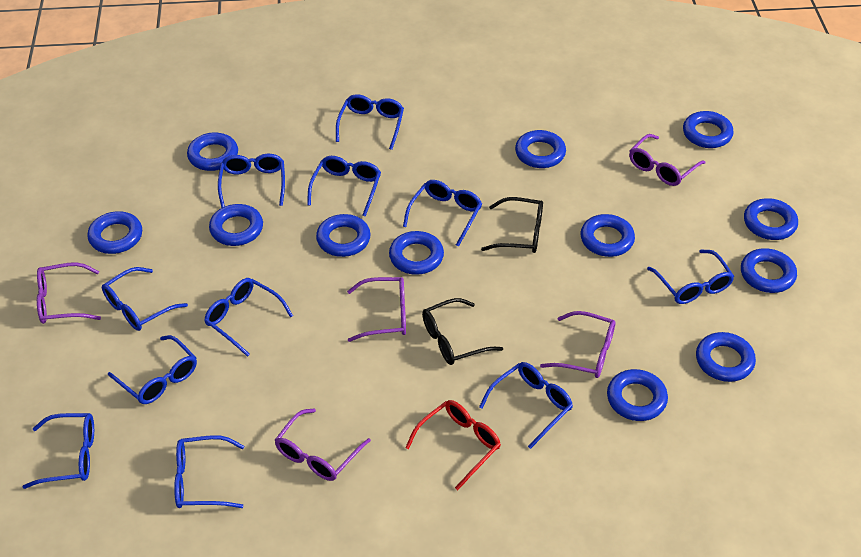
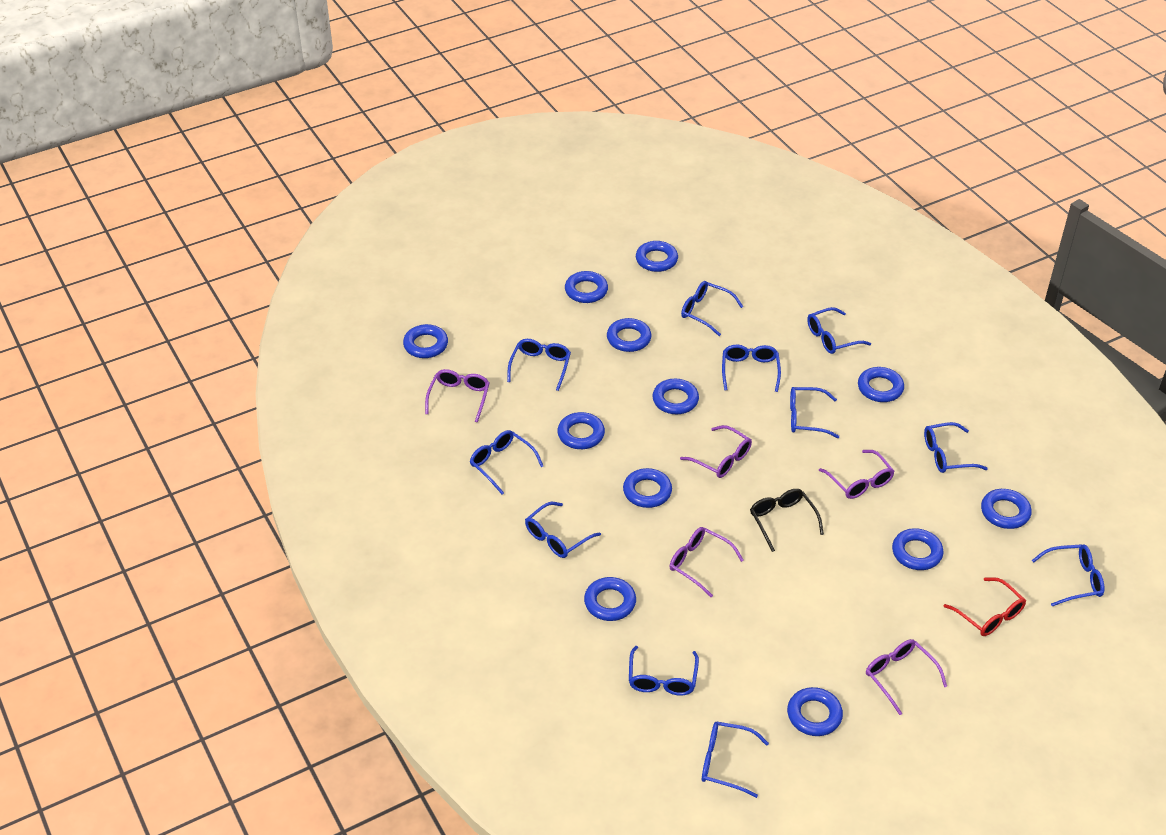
black glasses: [422,298,503,365] [481,197,543,253] = 2 -> [750,489,824,552] = 1

